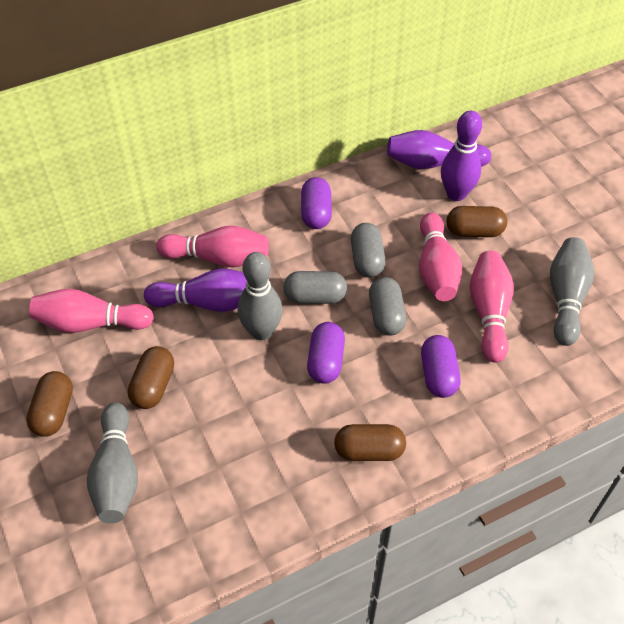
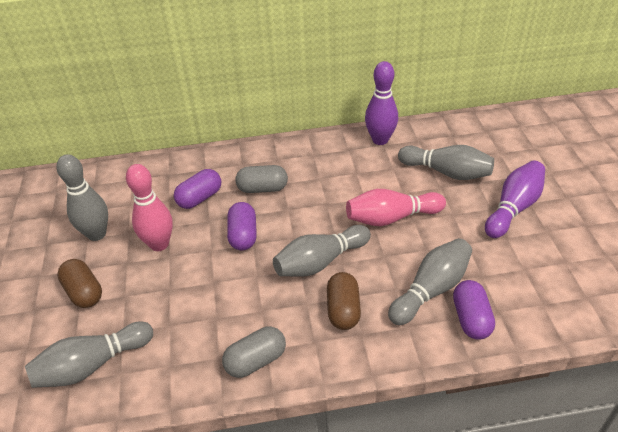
brown capsule: [26,371,73,437] [128,346,174,409] [334,424,406,461] [447,206,507,237] = 4 -> [57,259,102,308] [327,272,361,330] = 2
grey bowling pin: [87,402,138,523] [238,252,283,340] [550,237,594,346] = 3 -> [25,321,153,388] [57,154,108,241] [273,225,371,277] [388,238,472,325] [398,145,494,180] = 5
grey capsule: [283,271,347,304] [351,223,386,278] [369,277,406,336] = 3 -> [222,327,286,378] [235,165,288,193] = 2
pink bowling pin: [29,289,154,333] [157,225,269,267] [419,212,462,301] [470,251,514,363] = 4 -> [126,164,173,251] [346,189,446,226] = 2
purple bowling pin: [144,268,247,312] [387,130,491,169] [441,111,482,201] = 3 -> [365,61,398,145] [485,161,545,238] = 2

